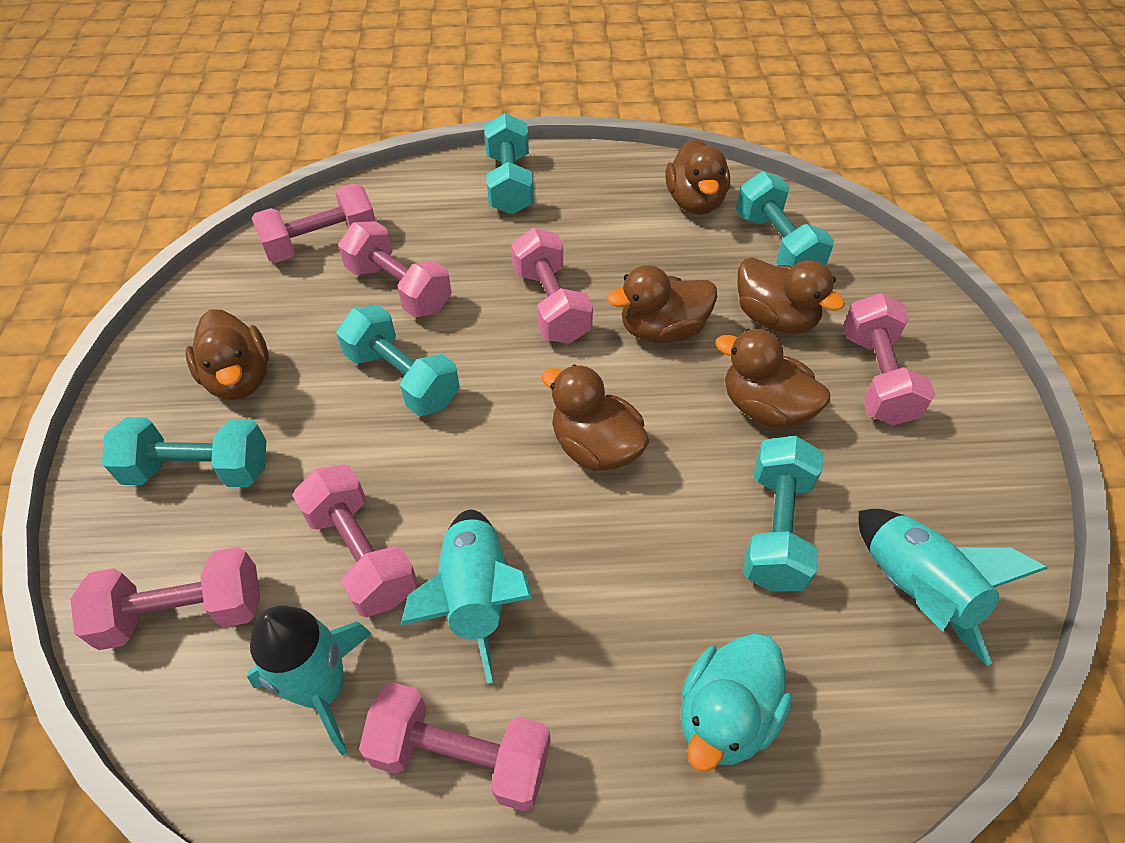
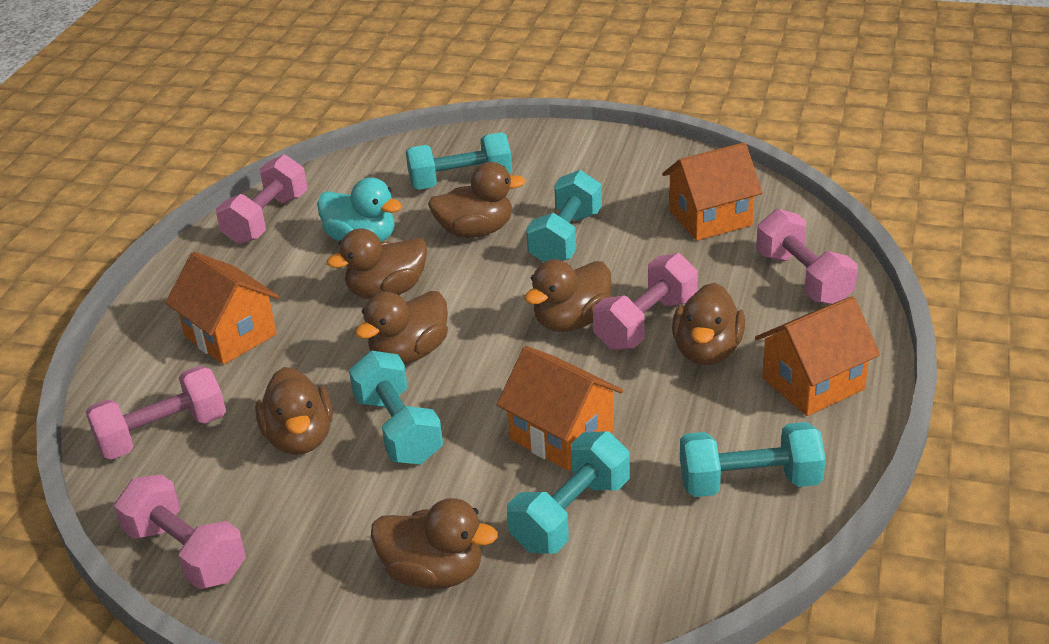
brown duck: [185,309,269,400] [541,364,649,471] [607,265,717,343] [665,139,730,215] [715,329,830,429] [737,257,845,334] = 6 -> [255,367,333,455] [327,228,427,299] [355,291,448,364] [371,498,498,589] [428,162,526,238] [524,259,612,332] [672,283,745,365] = 7
orange house: none = 0 -> [165,252,279,365] [497,346,623,471] [662,142,763,241] [755,296,881,416] = 4
pink dumbbell: [70,547,260,650] [251,183,376,263] [292,464,418,617] [338,221,452,317] [359,682,551,811] [511,228,593,344] [843,293,935,426] = 7 -> [86,365,226,460] [114,474,246,589] [216,154,308,245] [593,253,698,350] [756,209,858,305] = 5
turquoise rocket: [247,606,372,756] [400,510,533,684] [858,509,1048,666] = 3 -> none = 0

